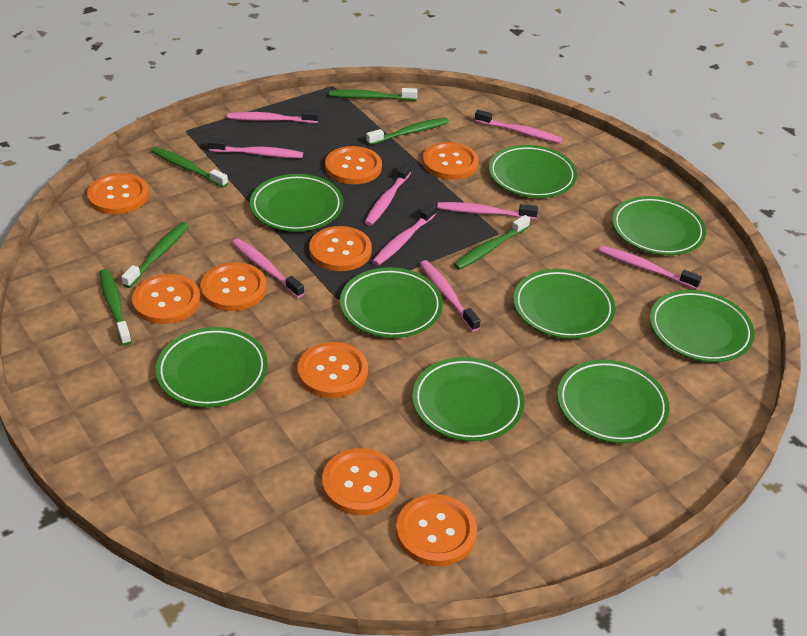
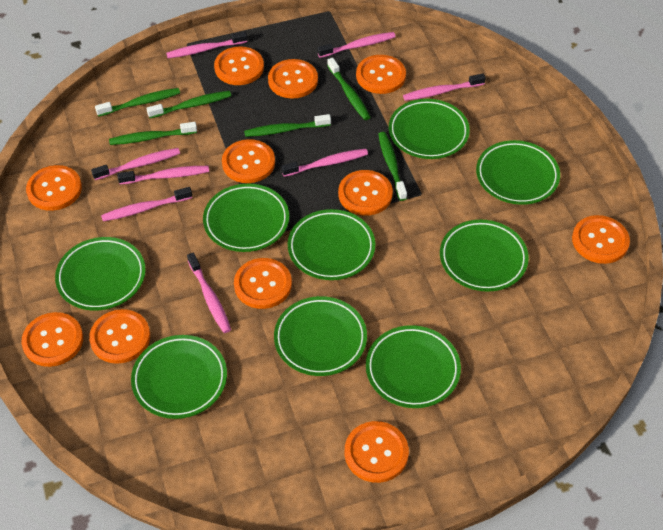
orange button: [87,173,149,214] [132,274,200,324] [200,262,267,311] [298,342,368,398] [309,226,372,271] [322,448,400,515] [325,146,382,184] [396,494,477,566] [422,142,479,180] = 9 -> [21,312,83,367] [26,165,82,211] [89,309,150,364] [214,47,264,85] [222,139,275,183] [234,258,292,309] [268,59,318,99] [338,170,393,216] [345,421,409,483] [356,55,406,94] [572,215,630,264] = 11
pink toothbrush: [208,138,303,158] [227,110,319,123] [232,239,304,298] [364,162,411,226] [372,203,437,266] [420,260,480,332] [437,202,538,219] [475,110,562,143] [599,246,702,289] = 9 -> [91,148,180,180] [101,187,192,222] [117,166,209,184] [166,31,247,58] [187,253,231,333] [281,149,368,177] [318,32,396,58] [403,73,486,101] = 8

